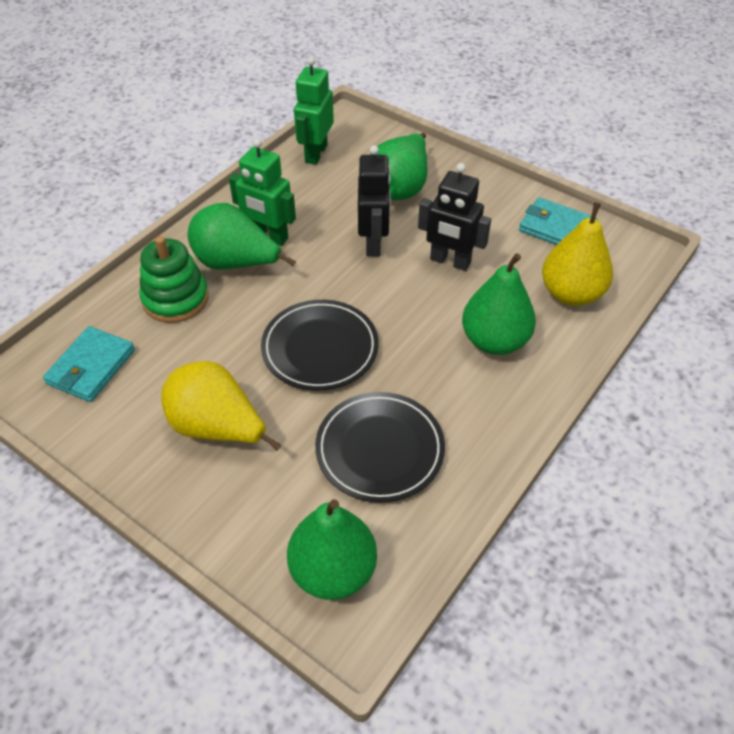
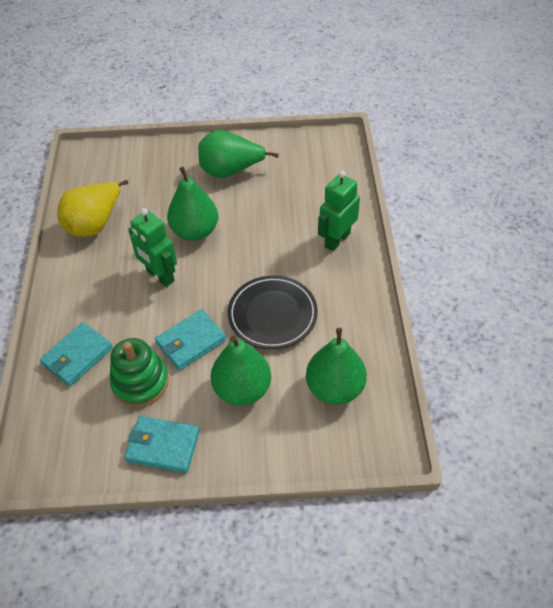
black plate: [261,300,379,390] [315,392,445,502] = 2 -> [228,275,318,349] = 1
black robot: [358,145,391,256] [418,163,491,271] = 2 -> none = 0
turquoise wallet: [43,326,135,402] [519,197,598,245] = 2 -> [40,322,113,386] [125,416,200,473] [155,309,226,370] = 3
yellow pear: [161,361,282,451] [542,202,613,306] = 2 -> [57,180,128,237] = 1

